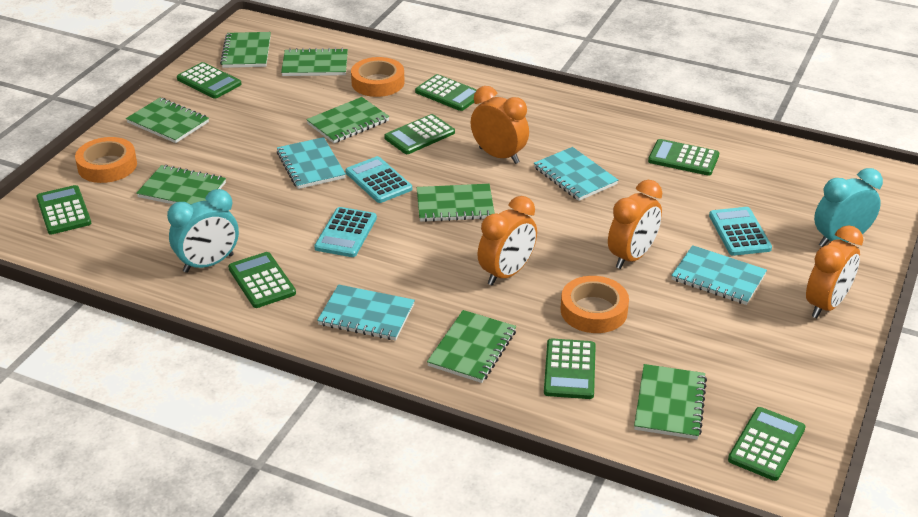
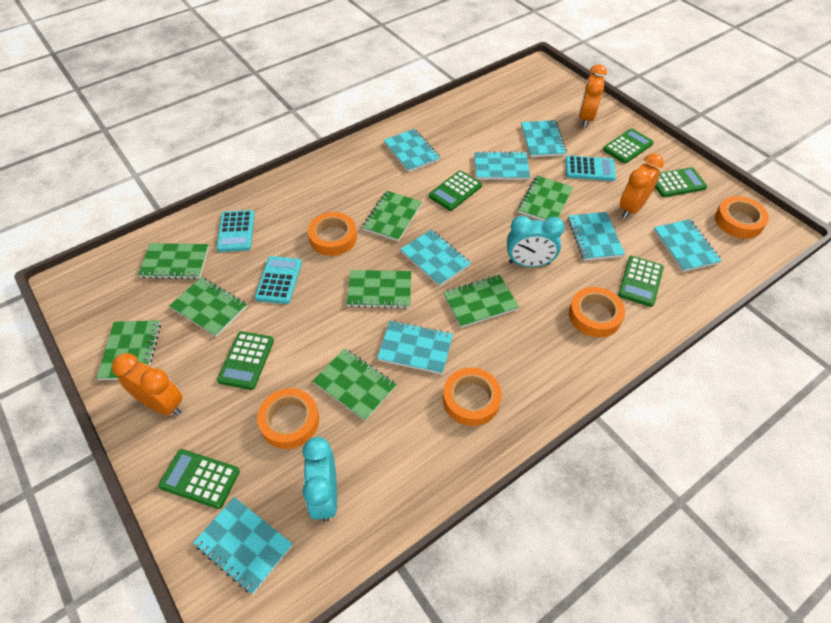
green calculator: [37,185,91,234] [177,62,242,99] [228,252,296,308] [384,114,455,154] [415,74,477,111] [544,338,596,399] [648,139,719,176] [728,407,806,481] = 8 -> [158,449,240,509] [217,331,274,390] [429,170,482,211] [603,129,654,164] [618,256,664,307] [655,167,707,197] = 6
orange clock: [470,86,529,164] [477,196,537,286] [608,180,662,269] [806,225,863,318] = 4 -> [112,353,183,416] [579,64,607,127] [620,153,664,219] = 3
orange tape: [75,137,137,183] [351,57,405,97] [561,276,629,333] = 3 -> [257,388,319,449] [308,212,357,256] [443,368,502,426] [569,287,625,338] [715,196,769,239] = 5
turquoise notebook: [277,137,346,189] [317,284,415,341] [534,147,618,201] [671,245,767,305] = 4 -> [193,497,292,594] [377,321,453,374] [384,129,440,172] [400,229,471,286] [474,151,530,180] [521,120,567,157] [567,212,625,261] [654,219,722,272] = 8

